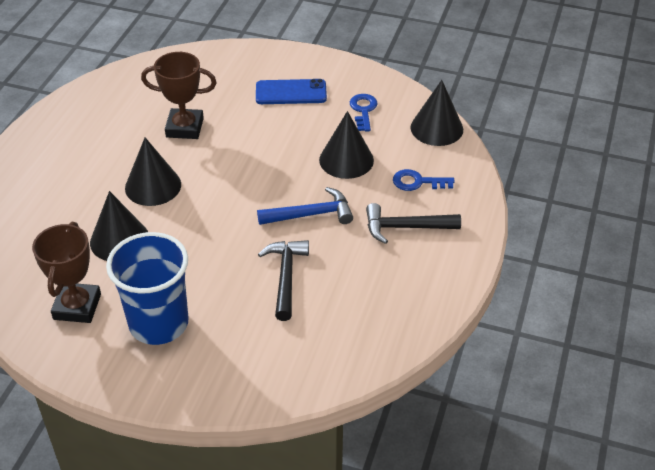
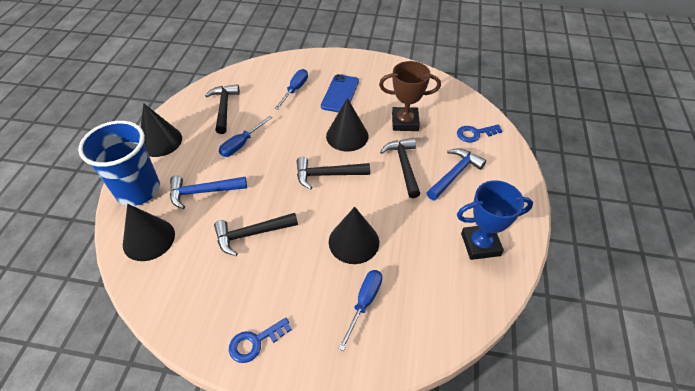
black hammer: [258,240,309,321] [366,203,461,244] = 2 -> [205,84,240,134] [214,213,298,256] [297,157,370,190] [380,138,420,198] = 4
blue hammer: [257,187,353,225] = 1 -> [170,175,247,209] [427,148,486,200] = 2
blue screwdriver: none = 0 -> [219,116,273,157] [275,69,308,110] [338,270,382,351] = 3
blue trophy: none = 0 -> [457,180,533,260] = 1
brown trophy: [32,222,101,323] [141,52,217,139] = 2 -> [379,61,441,131] = 1

